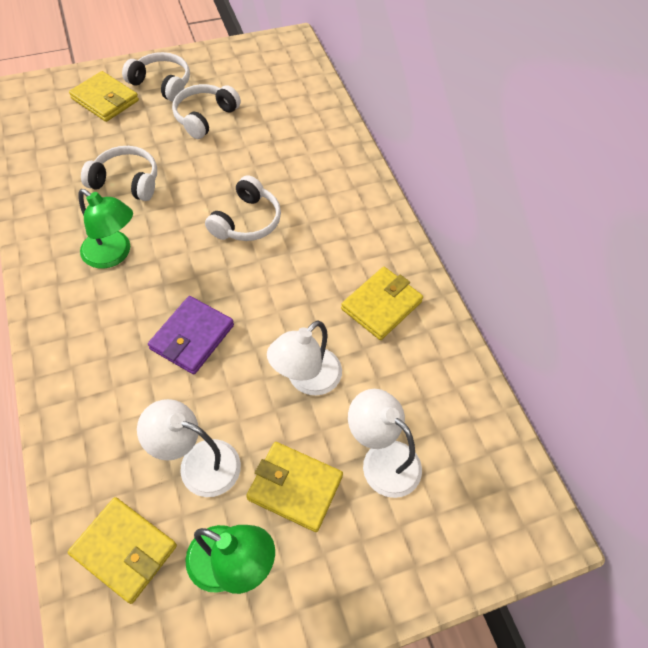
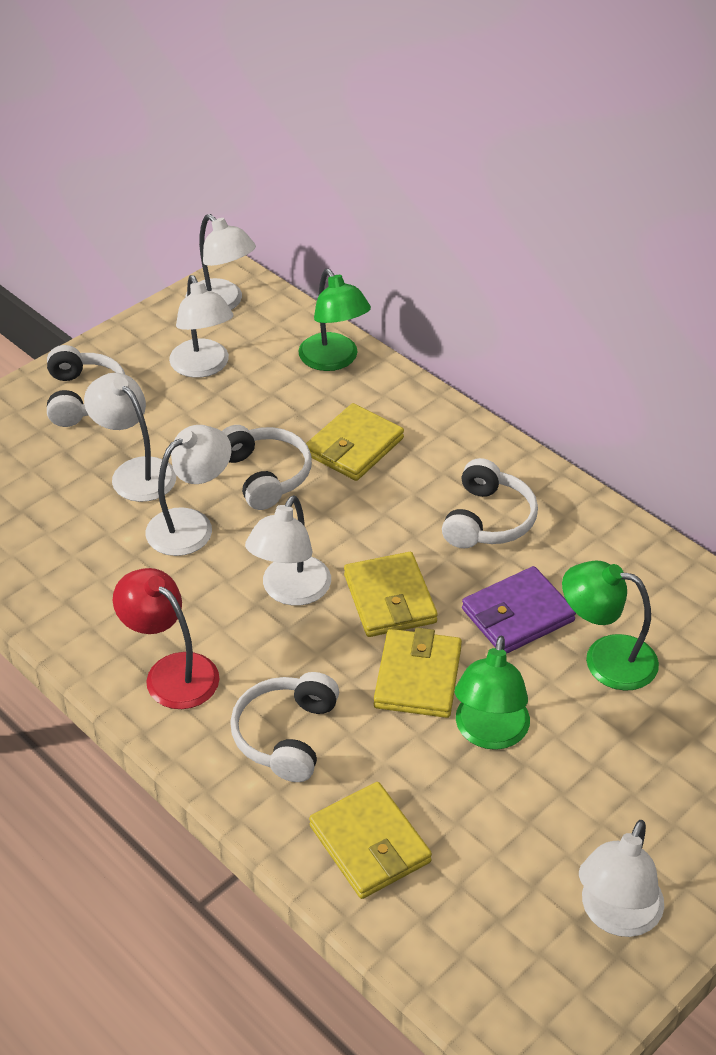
green lamp: [78,189,133,268] [185,525,275,594] = 2 -> [298,269,371,371] [455,635,530,750] [562,561,659,691] = 3
red lamp: none = 0 -> [113,568,220,709] = 1
white lamp: [137,399,241,497] [267,320,342,396] [348,389,422,498] = 3 -> [84,373,176,502] [146,425,232,556] [169,275,233,378] [185,214,256,310] [245,495,331,606] [579,820,664,937] = 6

